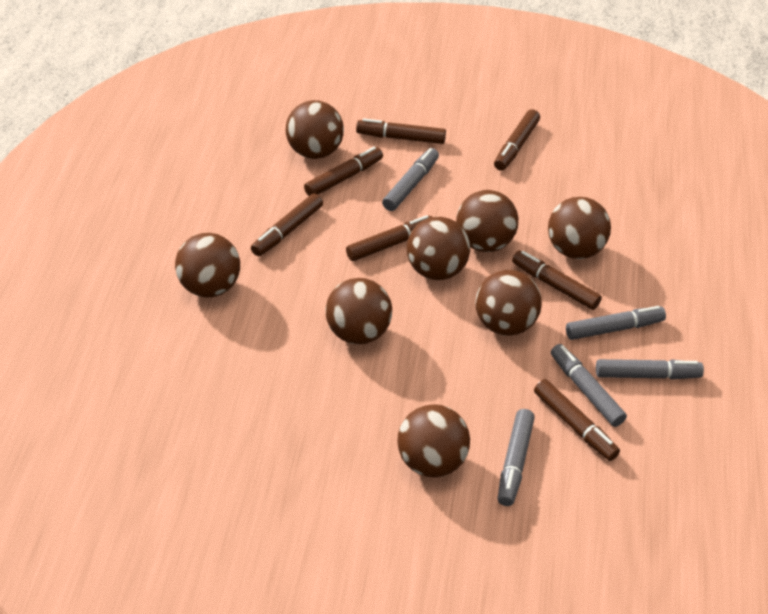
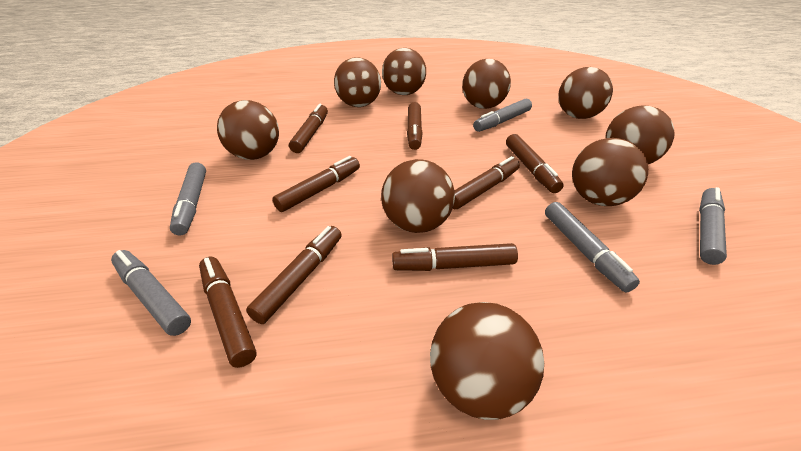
brown ball: [175,233,240,298] [286,100,344,159] [326,278,392,345] [397,404,470,477] [407,217,470,280] [456,190,518,252] [475,270,542,336] [548,197,611,259] = 8 -> [217,100,279,160] [334,57,381,107] [381,159,455,233] [382,48,426,95] [430,302,544,420] [462,59,511,109] [558,67,613,119] [572,138,648,206] [605,105,674,164] = 9
brown marker: [251,193,323,256] [304,147,383,196] [346,215,432,261] [356,119,446,144] [494,109,540,171] [512,251,602,310] [534,379,620,461] = 7 -> [199,257,257,368] [246,226,342,324] [272,156,360,212] [289,104,328,153] [392,243,518,271] [407,102,423,150] [453,156,520,209] [506,134,563,193] = 8

